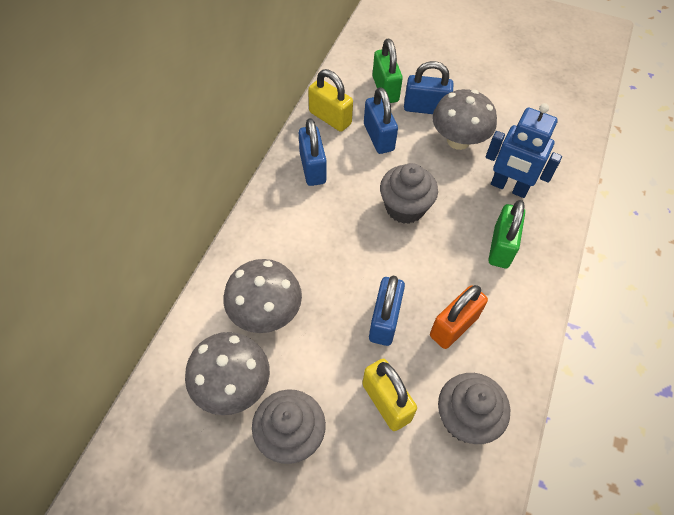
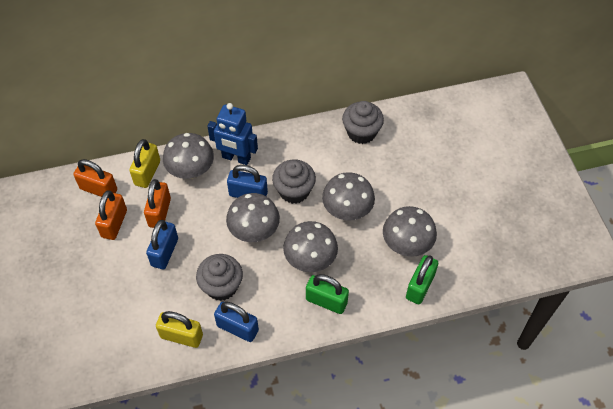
blue padlock: [299,118,327,186] [364,87,398,154] [369,276,405,346] [404,61,453,114] = 4 -> [146,220,178,269] [214,302,259,342] [227,165,268,198] = 3
grey mushroom: [185,332,270,415] [223,259,302,333] [432,89,497,150] = 3 -> [163,133,214,179] [226,193,280,242] [283,221,338,272] [322,172,375,221] [383,206,437,257] = 5
orange padlock: [430,285,488,349] = 1 -> [73,159,117,197] [95,191,127,240] [144,179,171,228] = 3

